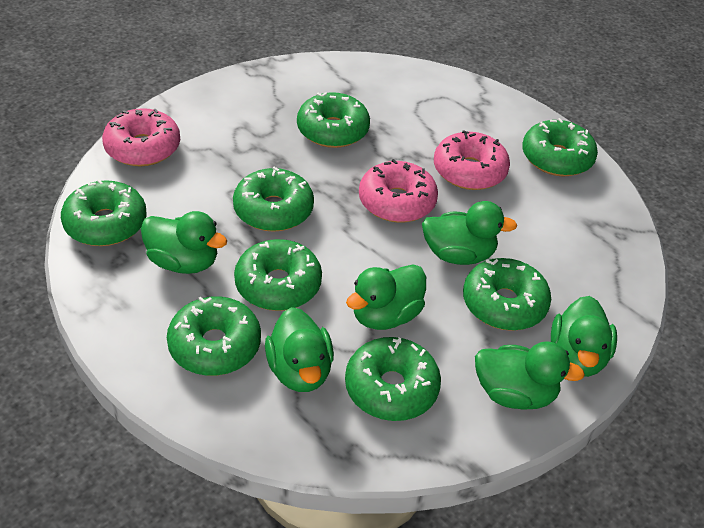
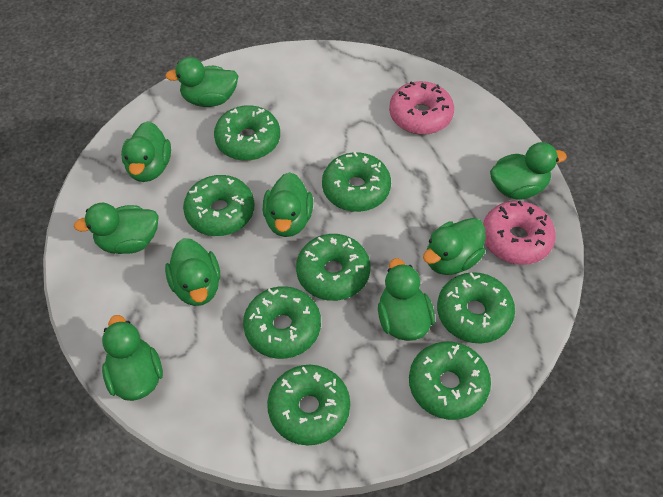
green duck: [141,211,227,274] [265,307,334,392] [346,264,426,330] [422,201,517,265] [475,341,585,410] [551,296,617,377] = 6 -> [73,203,159,254] [102,315,163,401] [121,121,171,182] [165,57,238,107] [165,238,220,306] [263,172,313,237] [378,258,435,341] [423,218,485,275] [490,142,567,200] = 9
pink donut: [102,108,180,166] [359,159,438,223] [434,130,510,190] = 3 -> [389,81,454,135] [483,201,556,265] = 2

